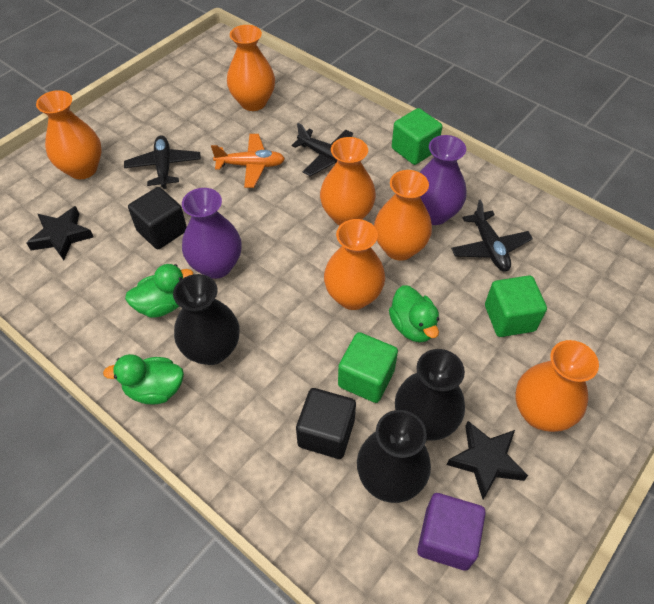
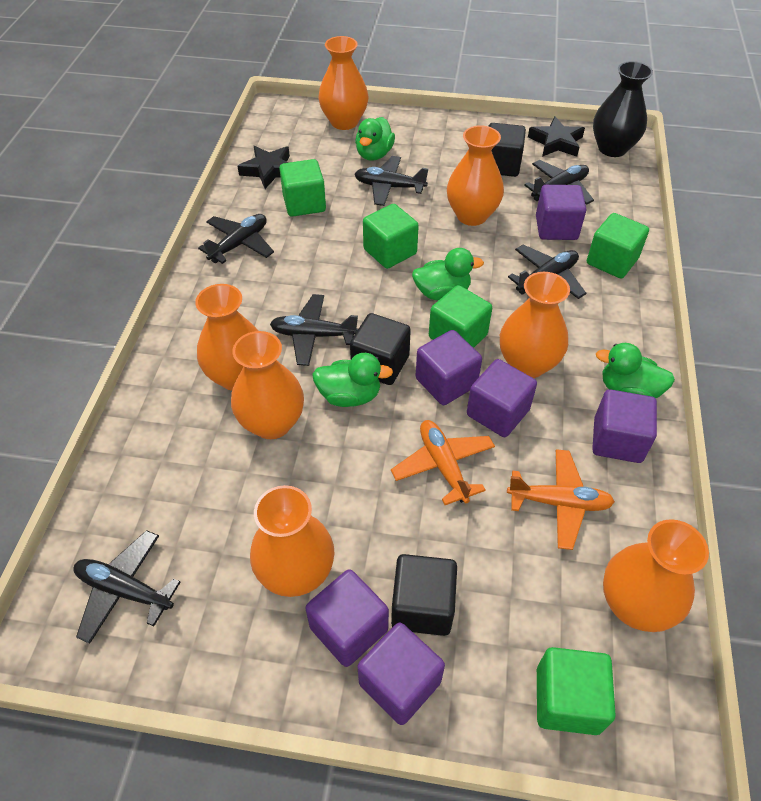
black cube: [128,187,187,249] [296,388,356,459] = 2 -> [350,313,411,385] [391,554,457,636] [488,123,526,177] = 3
black plane: [124,135,201,189] [292,123,353,176] [451,199,533,271] = 3 -> [73,530,180,644] [198,214,274,264] [270,294,358,366] [354,156,428,206] [508,245,587,299] [524,160,594,205] = 6
black vase: [173,274,240,365] [357,410,431,503] [395,349,465,441] = 3 -> [593,61,653,157] = 1
green cube: [338,332,398,403] [392,108,442,165] [485,275,547,337] = 3 -> [279,159,326,217] [363,204,419,269] [429,285,492,348] [537,647,616,735] [587,213,649,278] = 5
green duck: [103,354,184,404] [125,264,193,318] [389,285,439,343] = 3 -> [312,353,393,407] [355,117,395,161] [412,248,484,301] [596,343,675,398] = 4
orange plane: [211,134,285,188] = 1 -> [391,420,495,505] [507,449,615,550] = 2
orange vase: [36,90,102,179] [227,25,275,111] [320,137,376,225] [324,219,385,310] [374,170,432,261] [515,340,599,432] = 6 -> [195,284,258,391] [231,331,304,439] [250,485,334,597] [318,36,368,130] [447,125,504,226] [500,272,570,378] [603,519,709,632] = 7
purple cube: [417,493,486,570] = 1 -> [305,569,389,667] [358,622,445,725] [416,330,482,405] [467,359,537,437] [536,185,586,240] [592,389,657,463] = 6
purple vase: [182,188,242,279] [420,135,467,225] = 2 -> none = 0

